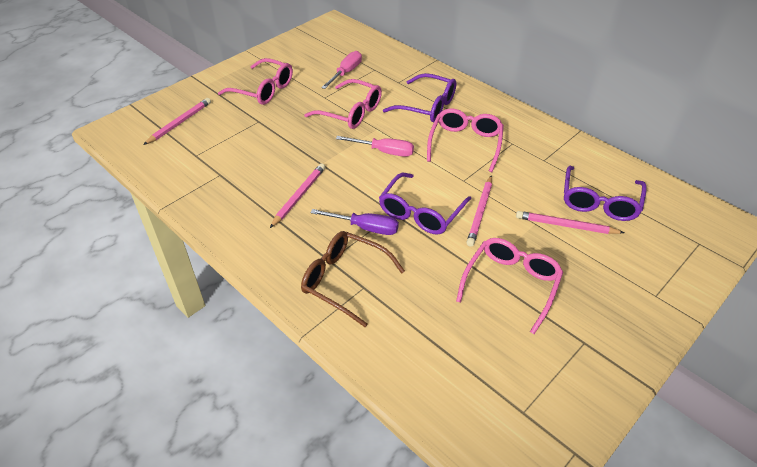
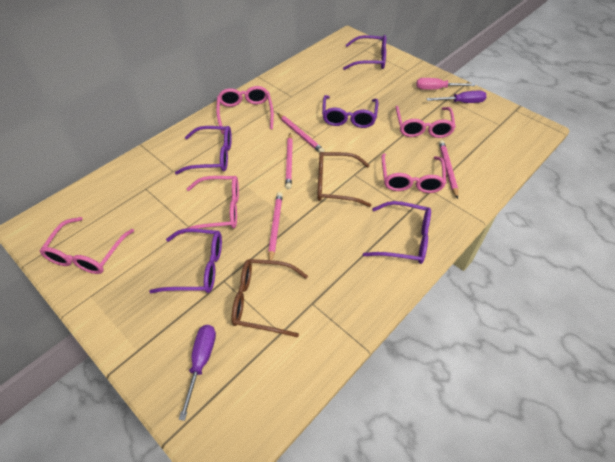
brown glasses: [301,231,405,327] = 1 -> [232,259,308,337] [317,152,371,207] = 2
pink glasses: [218,58,293,105] [305,79,382,129] [427,109,504,172] [456,238,563,334] = 4 -> [40,217,134,274] [181,176,239,234] [216,86,274,134] [381,153,446,193] [395,106,456,138] = 5
pink screwdriver: [321,51,362,89] [336,136,414,157] = 2 -> [416,78,475,90] = 1
purple glasses: [379,173,471,235] [383,73,456,122] [564,166,647,221] = 3 -> [149,228,222,293] [175,126,232,175] [322,95,378,128] [343,35,386,70] [363,201,431,264] = 5
purple screwdriver: [310,209,399,235] = 1 -> [179,325,216,421] [426,91,487,103] = 2

